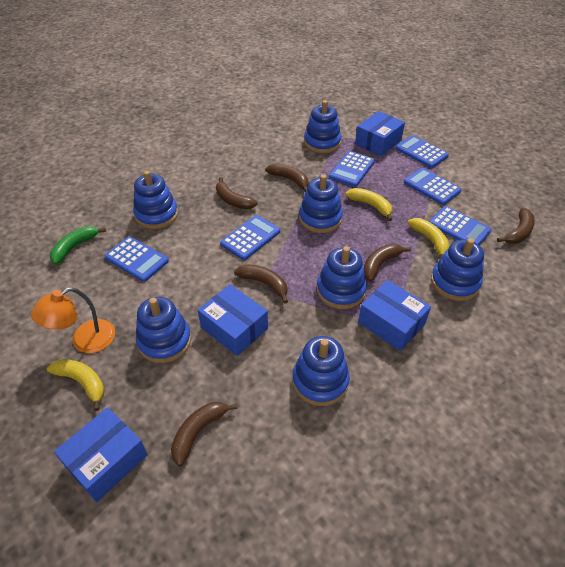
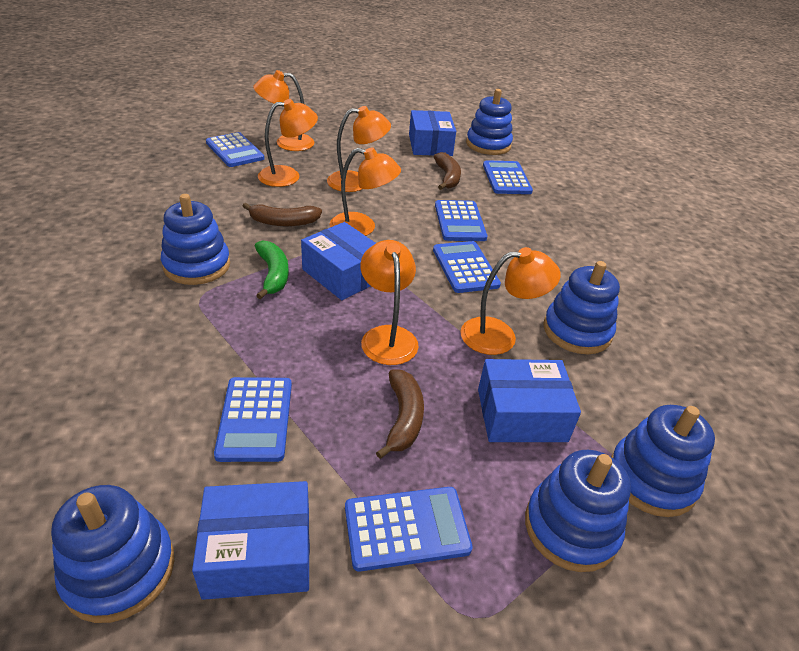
blue stacking toy: [133,171,178,229] [136,297,191,363] [292,336,350,406] [299,174,343,233] [304,100,341,153] [317,246,367,309] [431,238,484,301] = 7 -> [51,485,174,623] [161,194,230,285] [466,89,513,155] [525,450,631,572] [543,261,620,354] [611,405,715,517] = 6
brown banana: [171,402,237,466] [216,177,258,209] [234,264,288,303] [265,163,309,192] [364,244,411,282] [497,208,535,244] = 6 -> [243,203,322,227] [376,369,424,459] [434,152,461,190] = 3
orange lamp: [31,287,115,353] = 1 -> [253,70,315,151] [258,99,318,187] [327,106,391,192] [330,147,401,236] [360,240,419,365] [460,247,561,355] = 6
yellow banana: [47,359,105,411] [345,188,392,221] [408,218,450,260] = 3 -> none = 0

